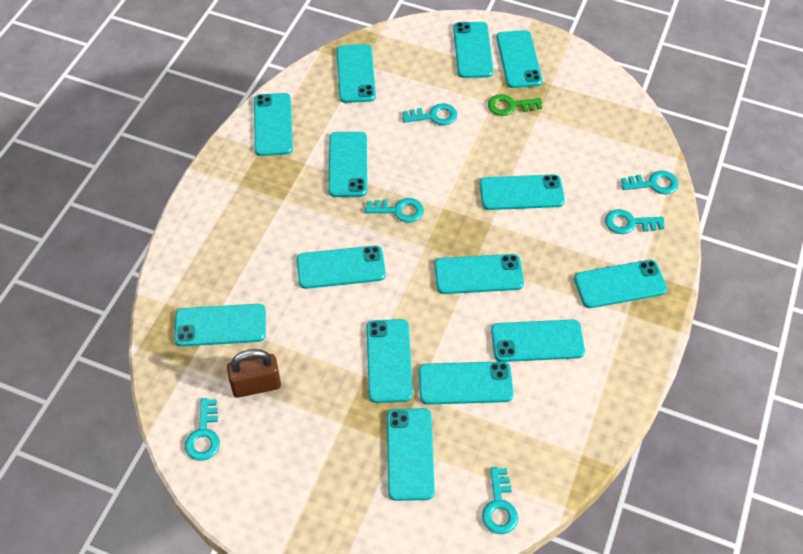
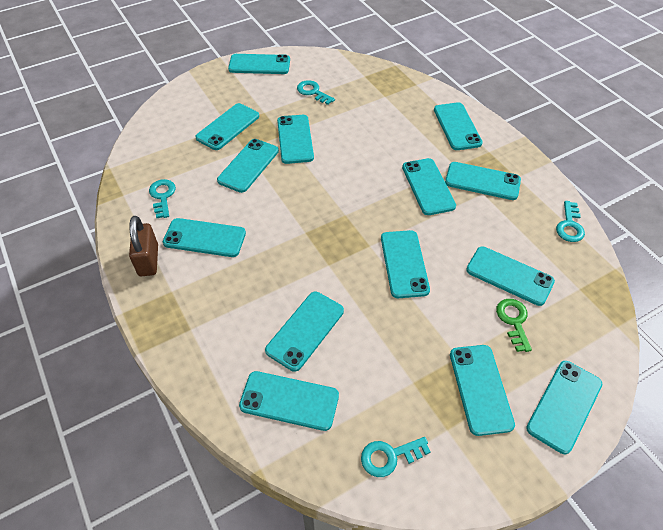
turquoise key: [185,398,220,461] [365,198,424,223] [403,103,457,125] [482,467,518,534] [605,209,664,234] [621,171,679,194] = 6 -> [149,179,176,218] [297,80,335,105] [361,437,431,477] [556,201,585,242] = 4

